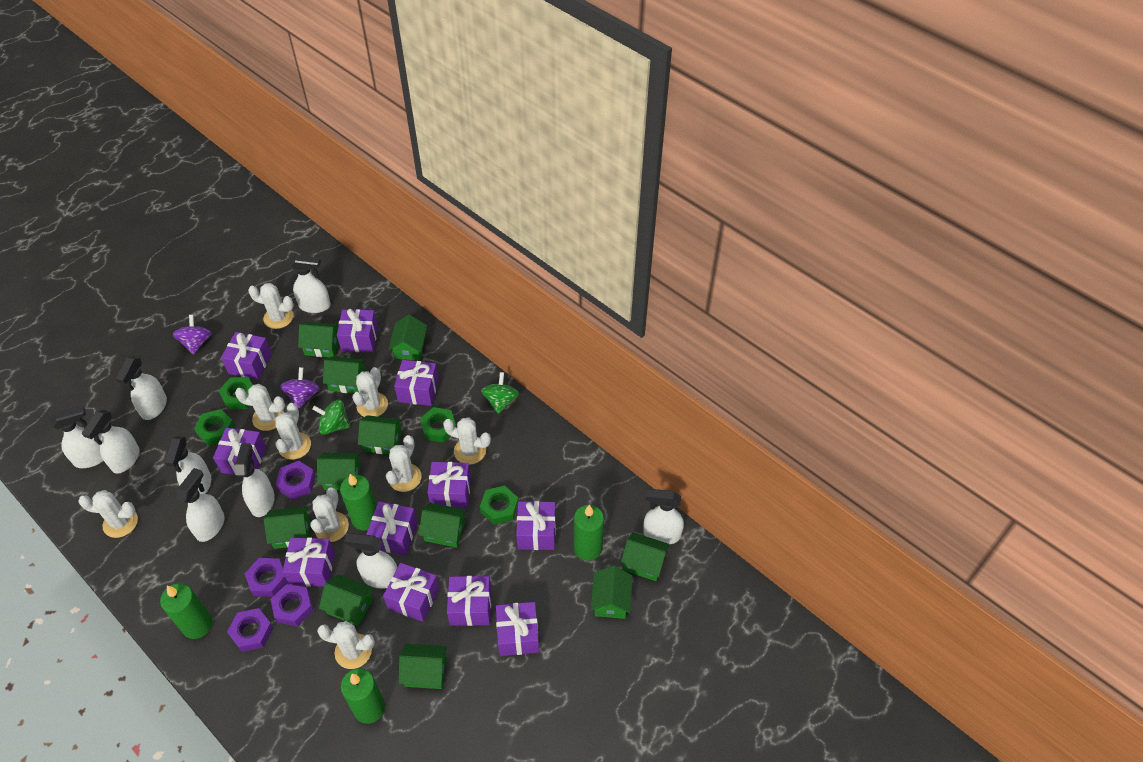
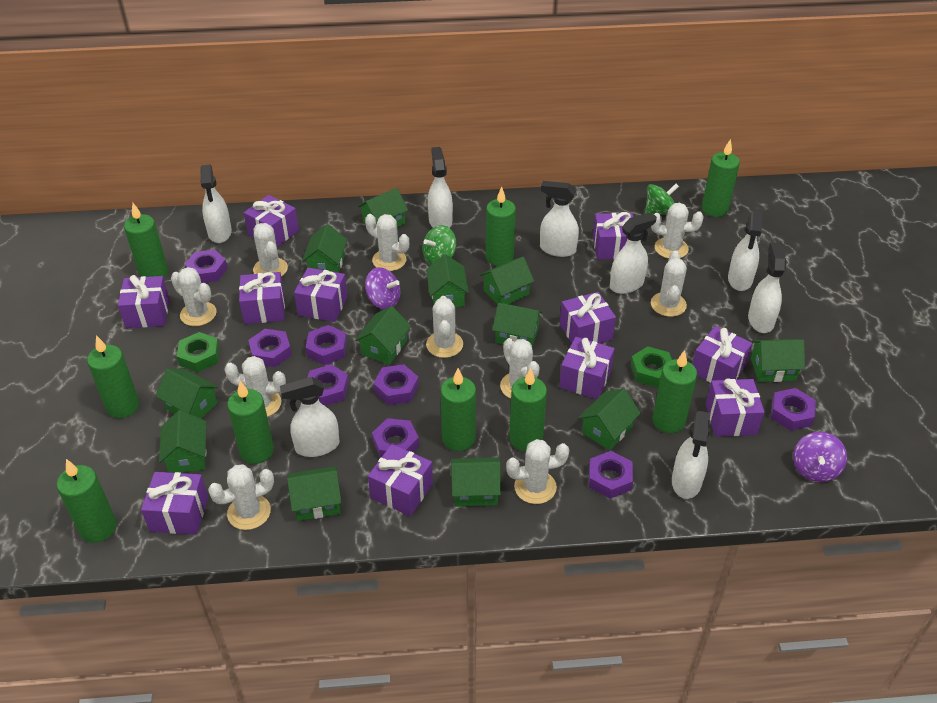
green candle: [160,583,212,639] [340,474,377,531] [341,668,385,724] [574,505,604,561] = 4 -> [57,459,117,543] [87,335,139,418] [124,203,168,278] [227,381,274,464] [441,368,476,451] [486,187,516,266] [509,368,547,451] [652,350,697,433] [702,139,740,217] = 9
green house: [264,506,310,549] [298,322,339,357] [317,453,361,490] [319,575,374,626] [323,357,366,393] [358,415,402,454] [388,315,427,361] [399,644,447,689] [419,503,467,548] [591,566,633,619] [621,532,670,581] = 11 -> [156,368,218,419] [159,410,206,473] [287,466,342,521] [302,224,347,273] [355,306,411,365] [358,188,408,227] [426,254,469,307] [451,457,501,506] [480,257,534,305] [492,303,543,346] [579,389,641,450] [751,339,805,382] = 12
green nut: [194,409,235,446] [219,377,253,410] [420,407,456,443] [480,486,519,525] = 4 -> [177,332,220,372] [630,346,672,388] = 2
purple nut: [227,608,273,652] [245,558,288,597] [270,584,313,626] [276,461,315,500] = 4 -> [185,249,228,283] [248,329,292,367] [306,325,347,365] [307,364,349,406] [372,418,419,458] [374,364,419,405] [589,451,633,499] [771,388,816,431] = 8
white cactus: [78,490,138,538] [235,384,285,431] [248,283,294,329] [275,403,311,460] [310,488,349,542] [317,621,375,669] [352,367,388,417] [386,435,422,492] [443,418,491,465] = 9 -> [171,267,217,326] [208,464,274,530] [224,356,286,417] [253,223,288,277] [365,214,409,271] [426,296,463,358] [500,338,540,399] [506,439,569,504] [651,203,704,259] [651,251,687,317] = 10
white spray bottle: [50,405,104,468] [82,410,140,474] [115,357,167,420] [164,436,211,494] [176,468,225,542] [235,443,275,517] [290,255,331,313] [344,533,397,589] [643,489,684,544] = 9 -> [200,165,232,243] [280,377,339,457] [428,147,453,228] [540,181,579,257] [610,212,657,294] [672,411,710,499] [728,211,763,291] [748,242,786,333] = 8

